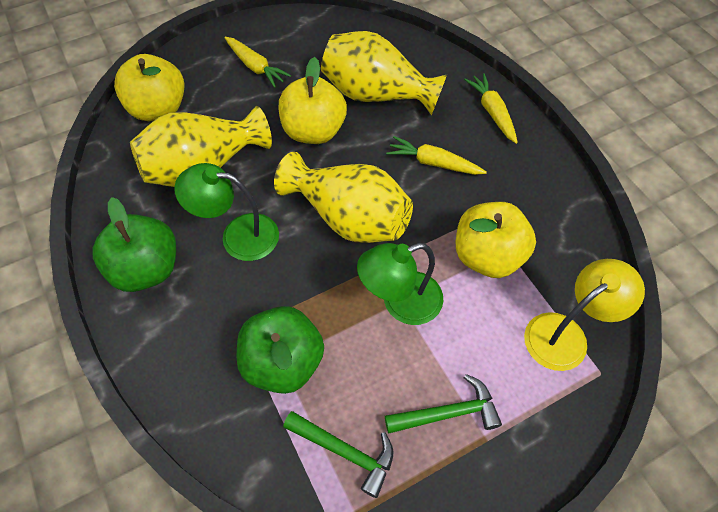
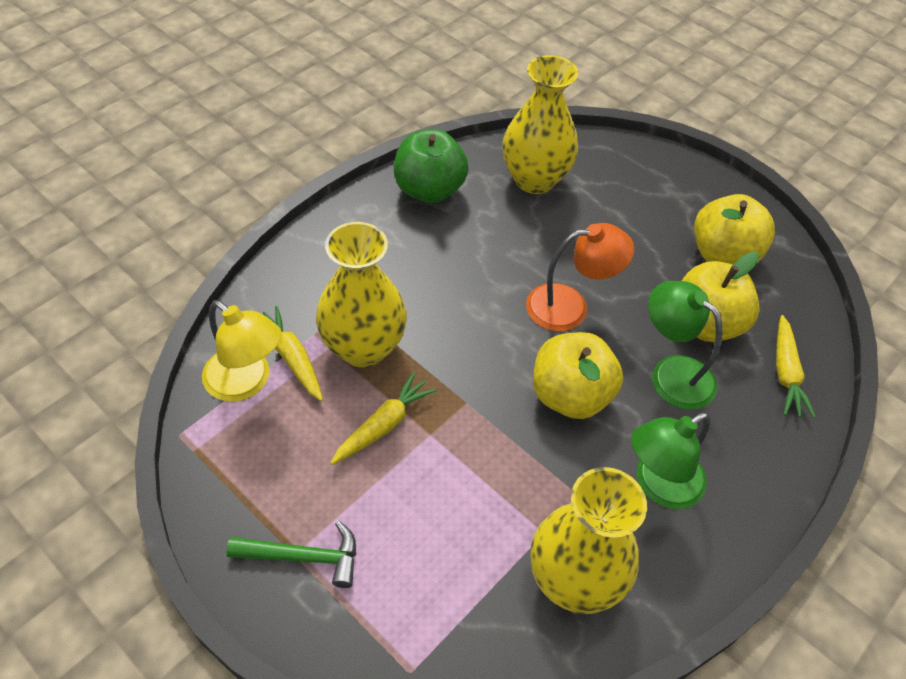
green apple: [92,197,176,292] [237,306,324,394] = 2 -> [394,129,469,203] = 1
green hammer: [283,411,393,498] [385,374,502,433] = 2 -> [226,521,356,588] = 1
orange lamp: none = 0 -> [526,223,634,331] = 1

